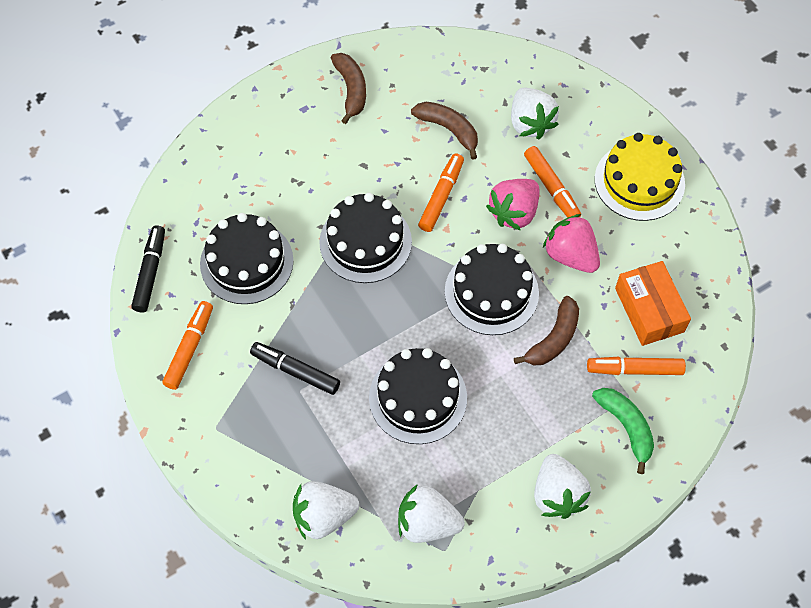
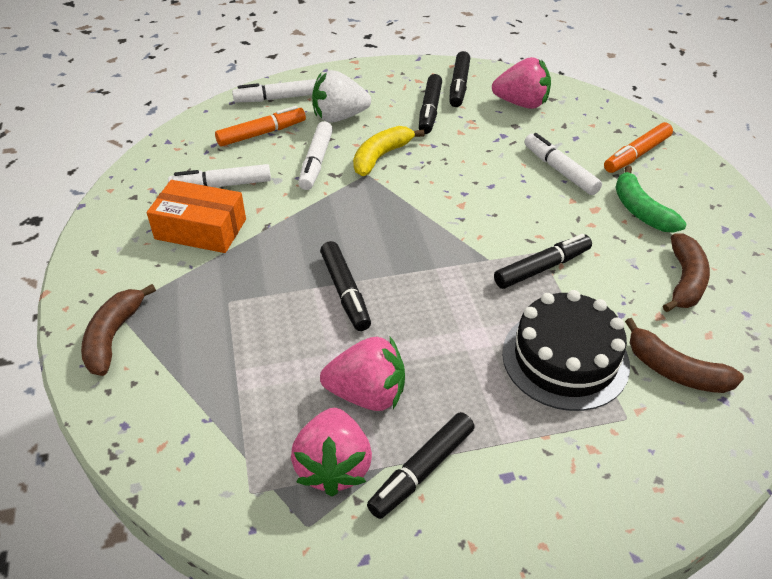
black cake: [200,213,294,304] [319,193,412,283] [369,348,467,444] [445,244,539,335] = 4 -> [502,290,630,411] = 1
black marker: [131,225,165,312] [250,342,340,395] = 2 -> [320,241,371,331] [367,412,475,519] [419,74,442,134] [449,51,470,107] [494,234,592,289] = 5
orange marker: [162,301,213,390] [418,153,464,232] [524,146,581,218] [587,357,686,375] = 4 -> [215,106,306,147] [604,122,673,173] = 2
pink strawberry: [486,179,539,231] [543,214,600,273] = 2 -> [291,408,372,497] [320,337,405,411] [492,57,551,109] = 3
white marker: none = 0 -> [168,164,271,187] [232,79,317,103] [299,121,333,190] [524,133,602,195] = 4
white strawberry: [293,481,359,540] [398,484,465,543] [511,88,559,139] [534,454,591,519] = 4 -> [312,70,371,123] = 1
yellow banana: none = 0 -> [353,126,425,176] = 1
yellow cake: [595,133,685,221] = 1 -> none = 0

